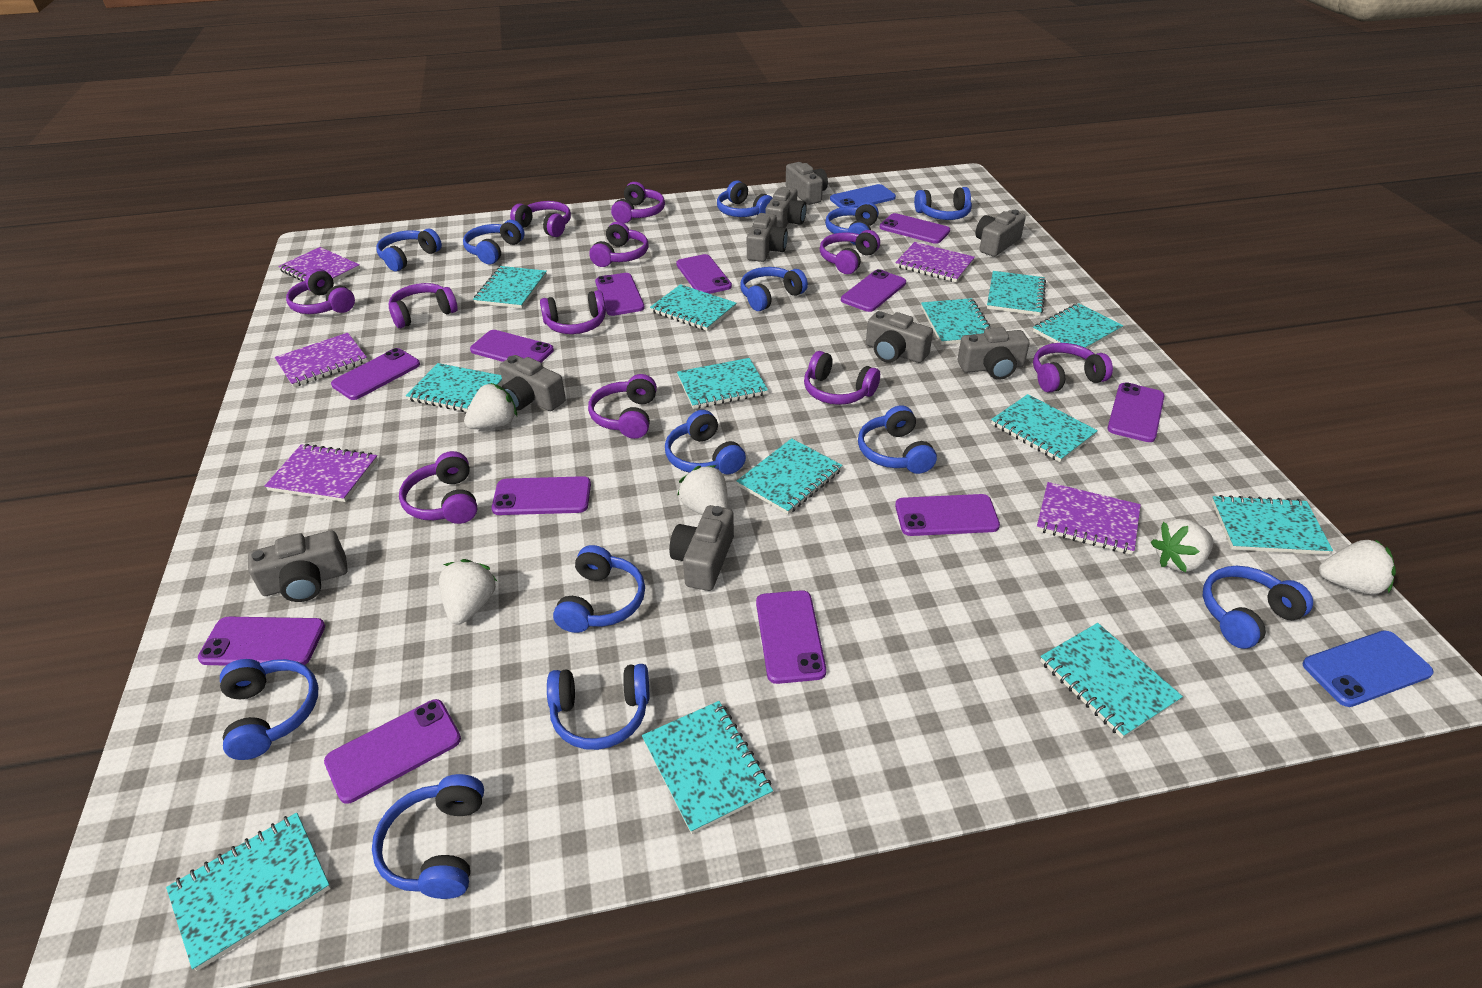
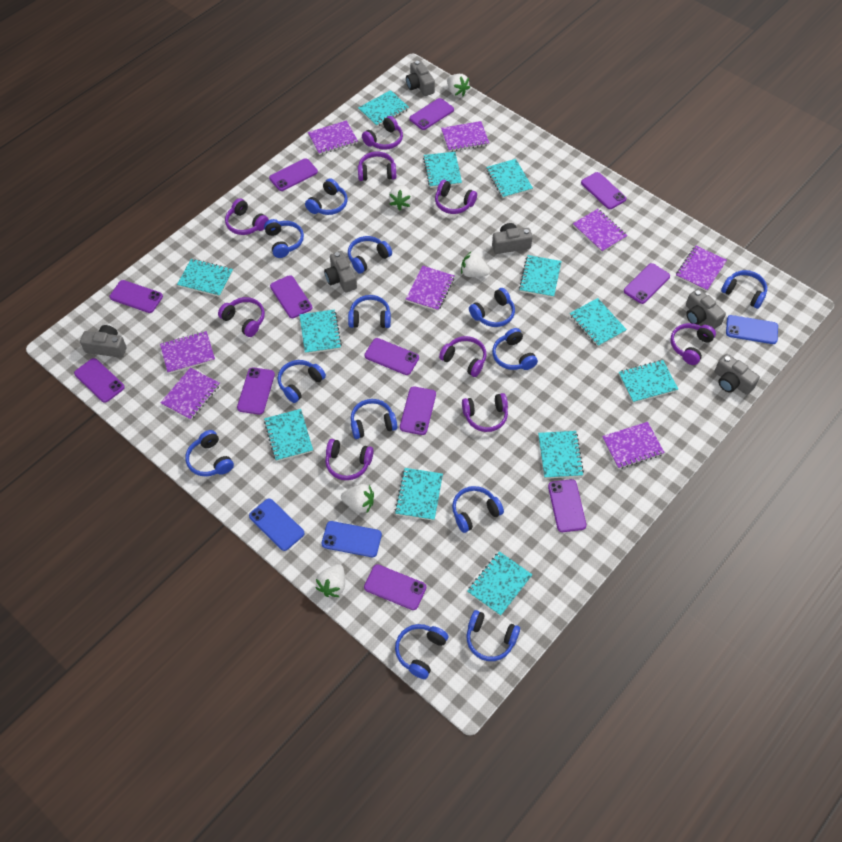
blue phone: [830,184,896,208] [1302,630,1434,707] = 2 -> [249,499,305,551] [321,521,382,557] [726,315,778,344] = 3
grey camera: [248,530,348,602] [499,355,566,411] [669,505,734,591] [747,213,788,262] [765,187,807,228] [786,162,828,205] [866,311,933,363] [958,327,1030,380] [975,210,1026,257] = 9 -> [80,325,127,358] [324,251,357,293] [406,60,435,96] [492,223,532,254] [686,289,726,329] [715,354,760,395] = 6
purple headphones: [286,269,355,314] [389,283,458,328] [399,451,477,524] [510,201,571,237] [540,290,606,334] [588,374,657,439] [589,221,649,267] [611,182,665,223] [804,351,880,405] [820,230,880,274] [1033,343,1113,393] = 11 -> [218,297,265,337] [225,198,269,235] [325,439,374,480] [358,151,396,181] [362,116,403,150] [435,180,477,214] [439,336,487,377] [462,393,508,432] [670,323,716,365] = 9
purple notebook: [265,444,378,502] [275,333,368,387] [278,247,360,282] [895,242,975,282] [1036,482,1141,555] = 5 -> [160,331,215,374] [161,368,220,420] [308,121,358,155] [406,266,455,311] [441,121,489,152] [573,209,627,253] [602,422,665,469] [676,246,727,292] = 8
turquoise notebook: [166,813,331,971] [406,363,503,412] [473,266,547,309] [642,701,773,834] [650,284,737,331] [677,358,768,409] [737,438,842,514] [921,298,992,345] [987,271,1046,316] [991,394,1098,462] [1033,303,1123,349] [1040,623,1183,739] [1212,495,1333,555] = 13 -> [177,259,233,297] [264,409,313,461] [299,310,342,354] [358,90,409,127] [395,468,443,521] [423,152,462,188] [467,551,533,616] [486,159,533,198] [519,255,562,298] [538,431,584,479] [570,298,627,347] [619,360,678,403] = 12

